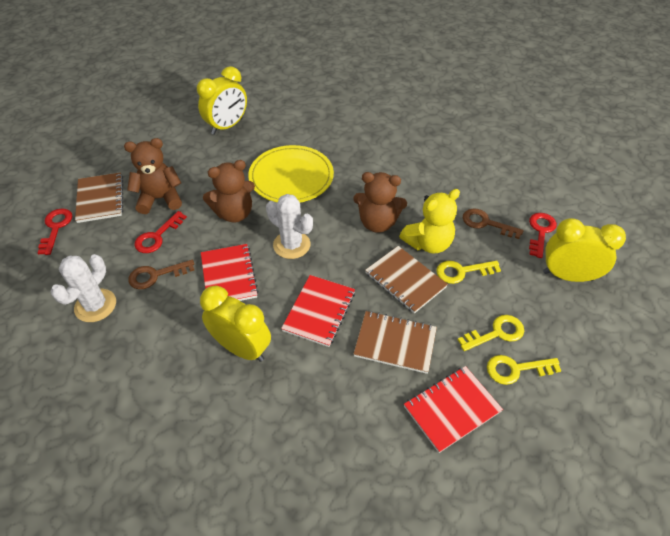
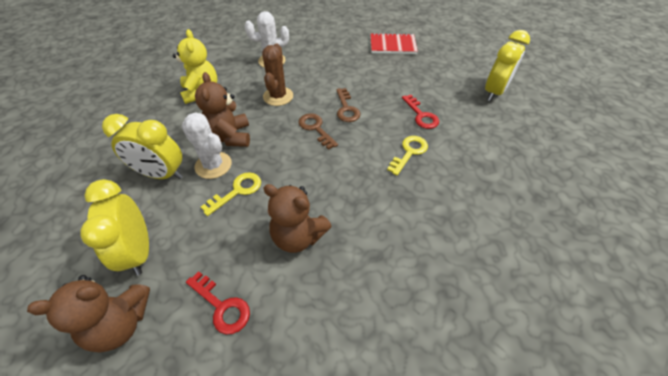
brown cactus: none = 0 -> [262,44,293,106] = 1
brown notebook: [75,172,123,223] [354,311,437,374] [365,246,448,314] = 3 -> none = 0
red key: [38,209,72,255] [134,211,187,253] [529,213,557,258] = 3 -> [186,271,250,335] [402,95,439,129] = 2
red notebook: [201,244,259,301] [281,275,355,347] [404,366,503,453] = 3 -> [370,33,418,54] = 1
yellow key: [436,261,501,284] [458,315,524,351] [487,355,561,385] = 3 -> [201,172,261,216] [387,136,428,175] = 2
yellow plate: [248,145,334,202] = 1 -> none = 0

